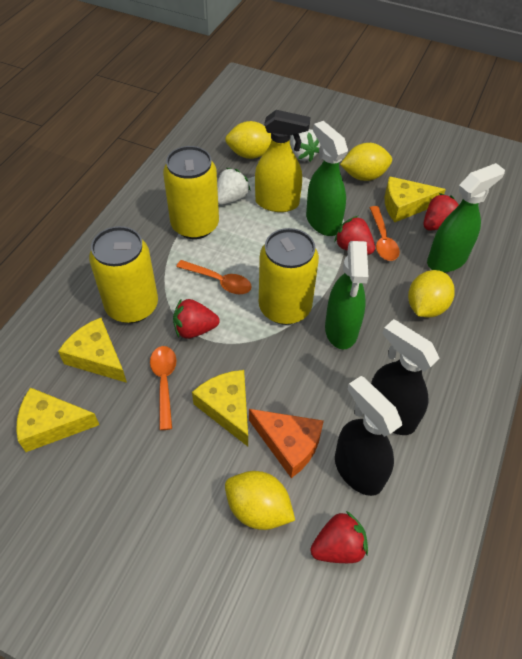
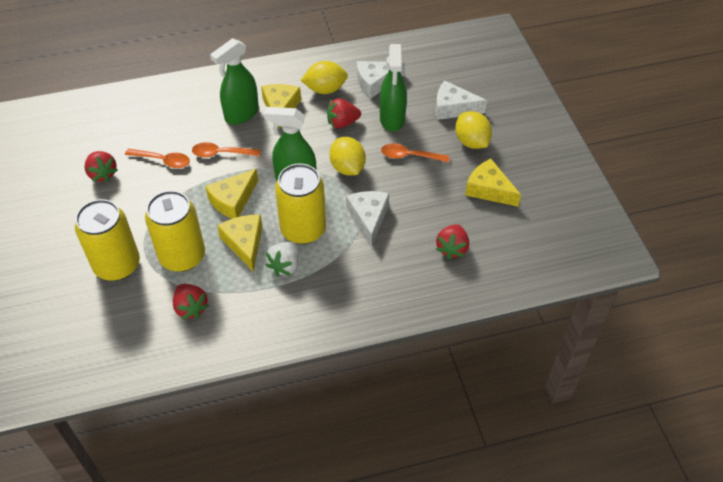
black spray bottle: [335,376,402,496] [371,319,440,435] = 2 -> none = 0
orange cheese: [249,409,324,478] = 1 -> none = 0
white cheese: none = 0 -> [346,191,389,246] [357,61,405,98] [436,81,487,120] = 3
white strawberry: [217,168,251,205] [290,129,320,162] = 2 -> [265,242,299,276] = 1
yellow lemon: [225,121,271,159] [225,471,295,530] [340,143,392,181] [408,270,455,318] = 4 -> [301,61,348,94] [330,137,366,176] [455,111,492,149] = 3
yellow spray bottle: [255,110,310,212] = 1 -> none = 0

